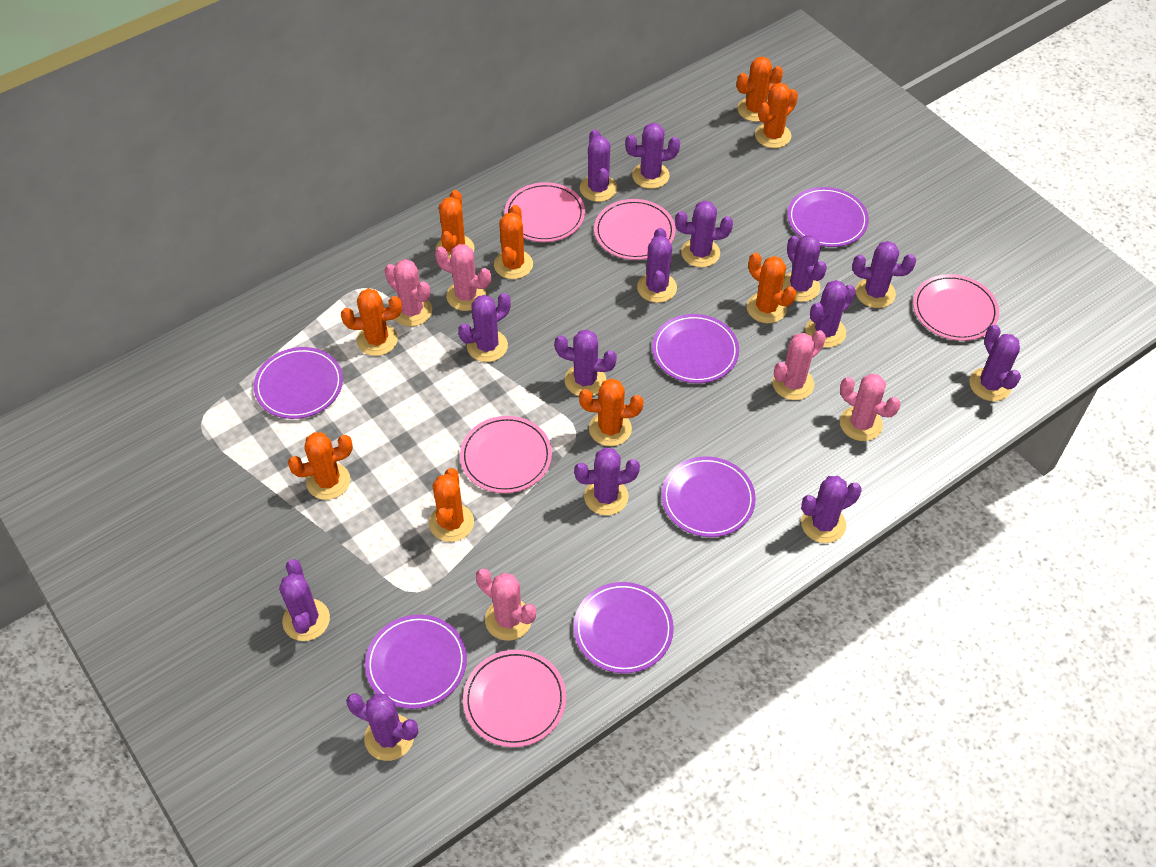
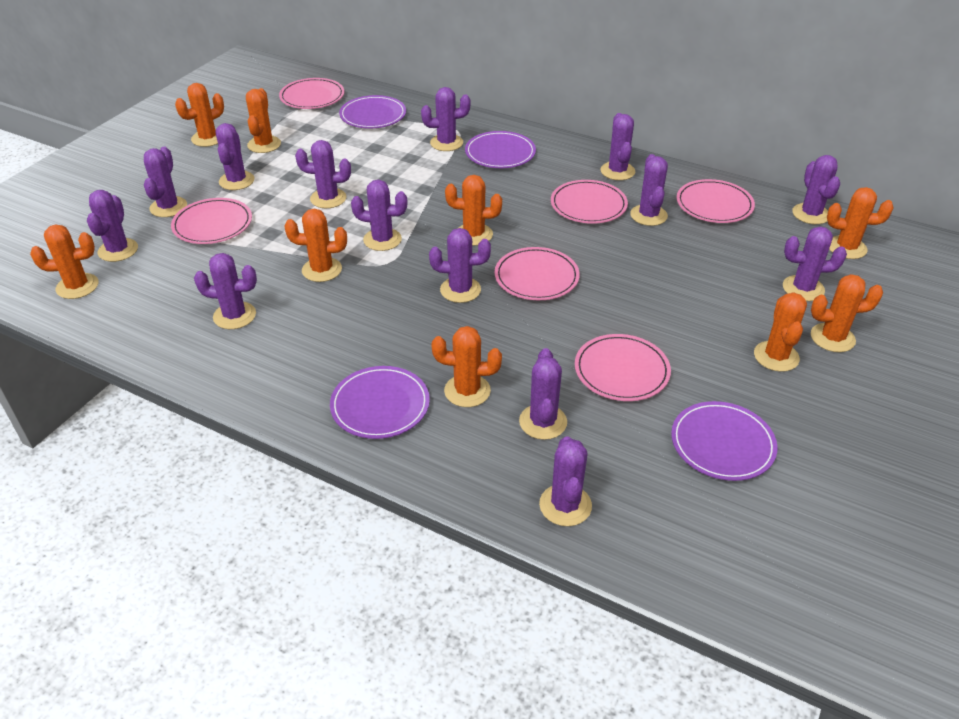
pink cactus: [385,259,432,327] [435,244,491,311] [476,568,536,641] [772,330,826,400] [840,373,901,441] = 5 -> none = 0
pink plate: [460,416,552,493] [463,650,566,747] [504,182,585,242] [594,199,676,260] [913,274,999,341] = 5 -> [171,198,252,244] [279,78,344,109] [494,247,580,300] [551,180,628,224] [575,334,671,401] [676,179,755,223] = 6
purple plate: [254,347,343,419] [365,615,467,709] [574,582,674,673] [652,314,739,383] [662,457,756,537] [787,187,869,247] = 6 -> [330,366,430,439] [339,95,406,128] [465,131,536,168] [671,401,777,481] = 4

